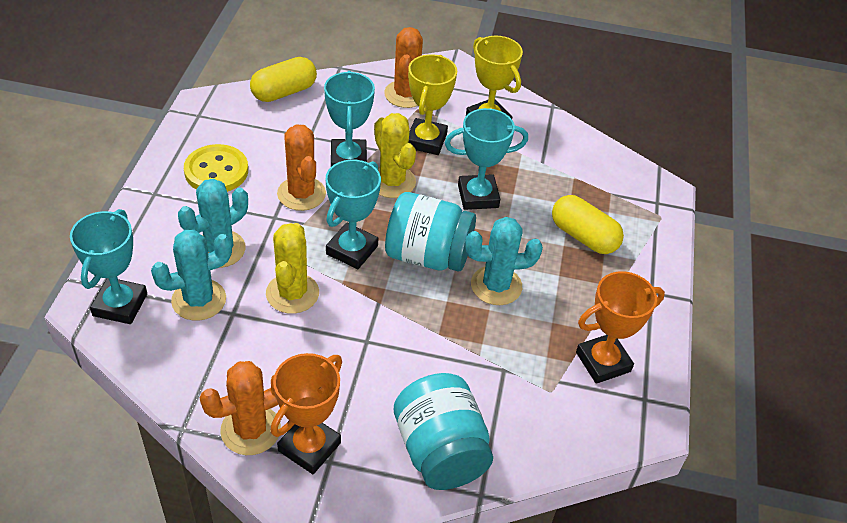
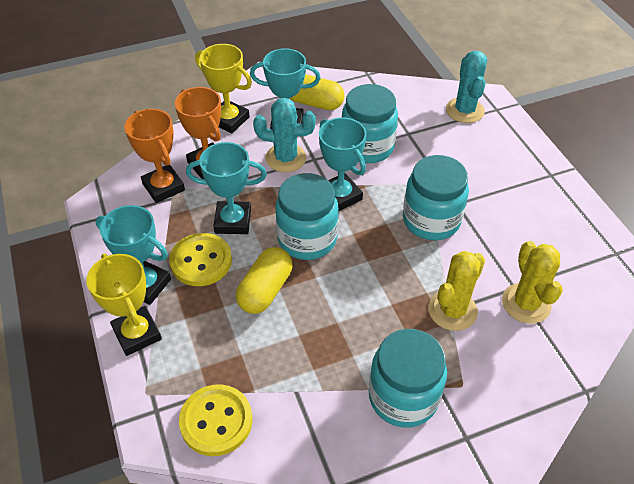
orange cactus: [200,361,281,455] [277,124,326,211] [384,27,423,108] = 3 -> none = 0
turquoise cactus: [151,230,232,321] [178,178,248,268] [465,217,543,305] = 3 -> [253,98,316,172] [446,51,487,123] = 2
turquoise jar: [385,192,476,272] [394,373,493,490] = 2 -> [275,173,339,260] [342,84,398,163] [369,329,447,428] [403,155,469,240] = 4
yellow button: [184,144,248,192] = 1 -> [169,233,232,286] [179,384,252,456] = 2

